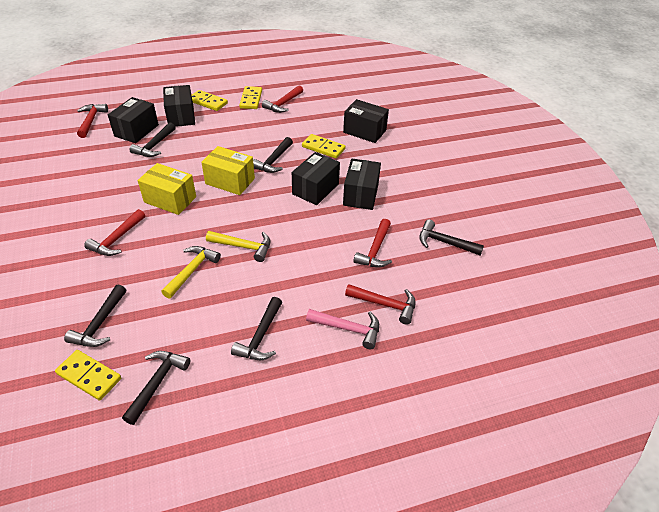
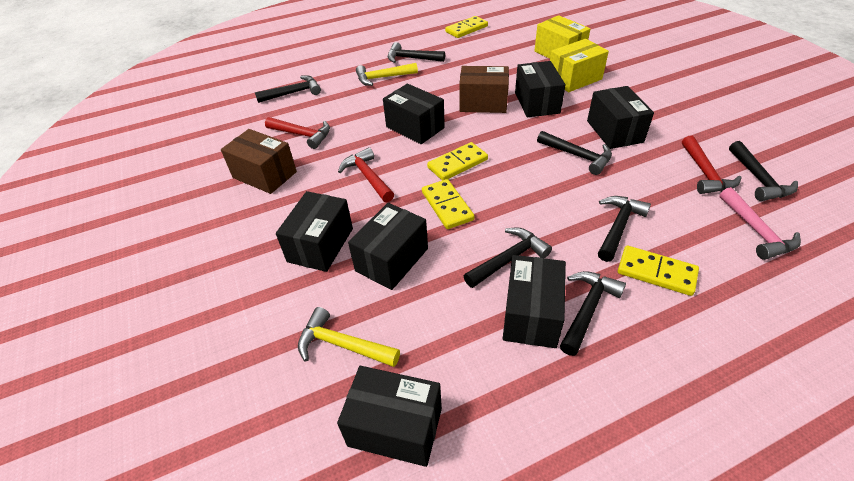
black box: [108,97,159,143] [163,85,195,127] [292,152,340,205] [343,99,389,143] [343,159,381,210] = 5 -> [276,191,353,272] [337,366,442,467] [348,203,428,290] [383,84,445,144] [503,255,566,348] [515,61,565,117] [587,86,654,149] = 7
black hammer: [64,285,126,347] [122,351,190,425] [130,123,176,157] [231,297,282,360] [253,137,293,173] [419,220,484,256] = 6 -> [255,75,321,103] [388,42,445,63] [464,227,552,288] [537,131,612,175] [560,271,626,356] [598,196,651,262] [729,141,798,201] = 7
brown box: none = 0 -> [221,129,297,194] [459,66,509,113] = 2
red hammer: [77,104,108,138] [84,209,145,256] [262,85,303,113] [345,284,416,325] [353,219,392,268] = 5 -> [265,117,330,149] [338,147,394,202] [682,136,741,194] = 3

